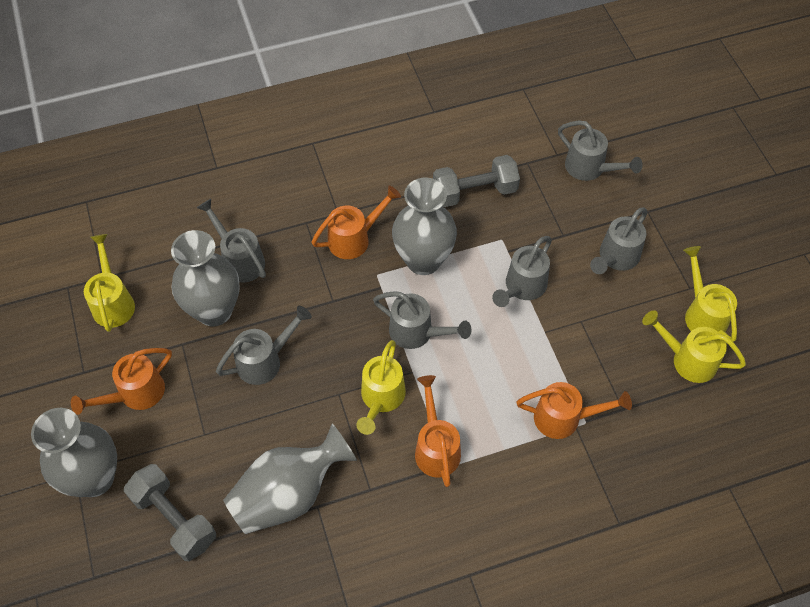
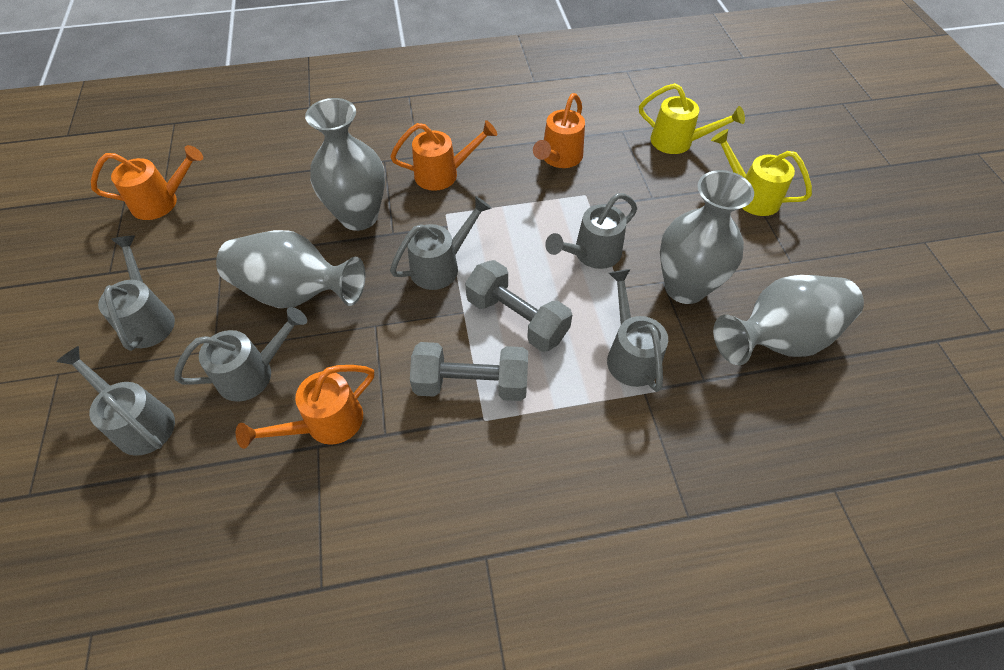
yellow watering can: [84,234,135,332] [356,340,406,435] [642,310,746,383] [683,246,737,342] = 4 -> [639,83,745,154] [711,129,812,216] = 2

